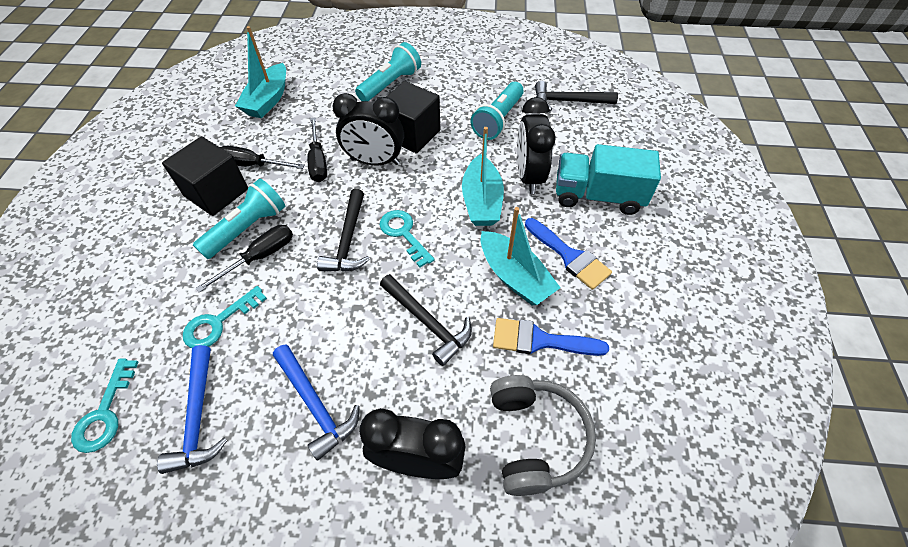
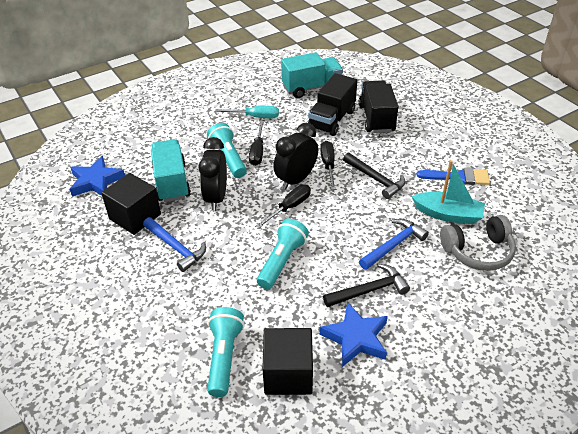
black clock: [332,93,404,165] [359,408,466,479] [517,97,556,194] = 3 -> [198,137,227,211] [273,123,318,190] = 2
black hammer: [317,189,370,271] [380,274,472,366] [535,81,618,111] = 3 -> [323,264,410,307] [343,153,405,199] = 2
black truck: none = 0 -> [308,73,357,136] [359,80,399,133] = 2
blue brush: [493,318,609,356] [525,218,612,290] = 2 -> [417,167,490,185] = 1
blue star: none = 0 -> [70,156,125,196] [319,302,388,367] = 2
turquoise boat: [235,26,286,118] [462,127,504,226] [481,207,561,305] = 3 -> [412,160,485,224] = 1
turquoise key: [71,359,138,453] [183,286,267,348] [380,210,434,267] = 3 -> none = 0
turquoise screwdriver: none = 0 -> [215,106,279,118] = 1
turquoise truck: [556,144,661,215] = 1 -> [151,139,191,202] [281,52,343,98] = 2

